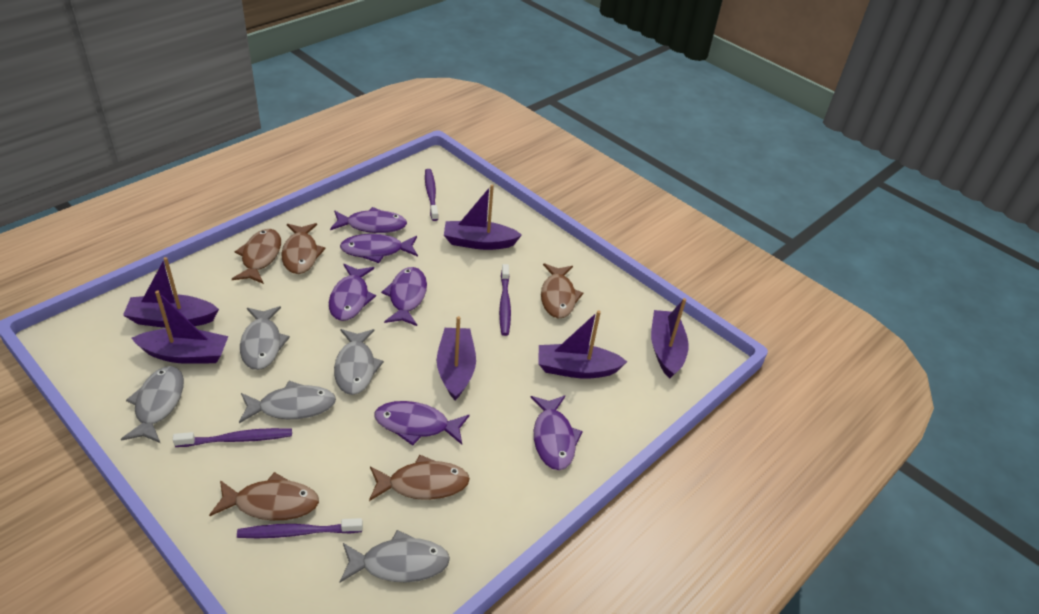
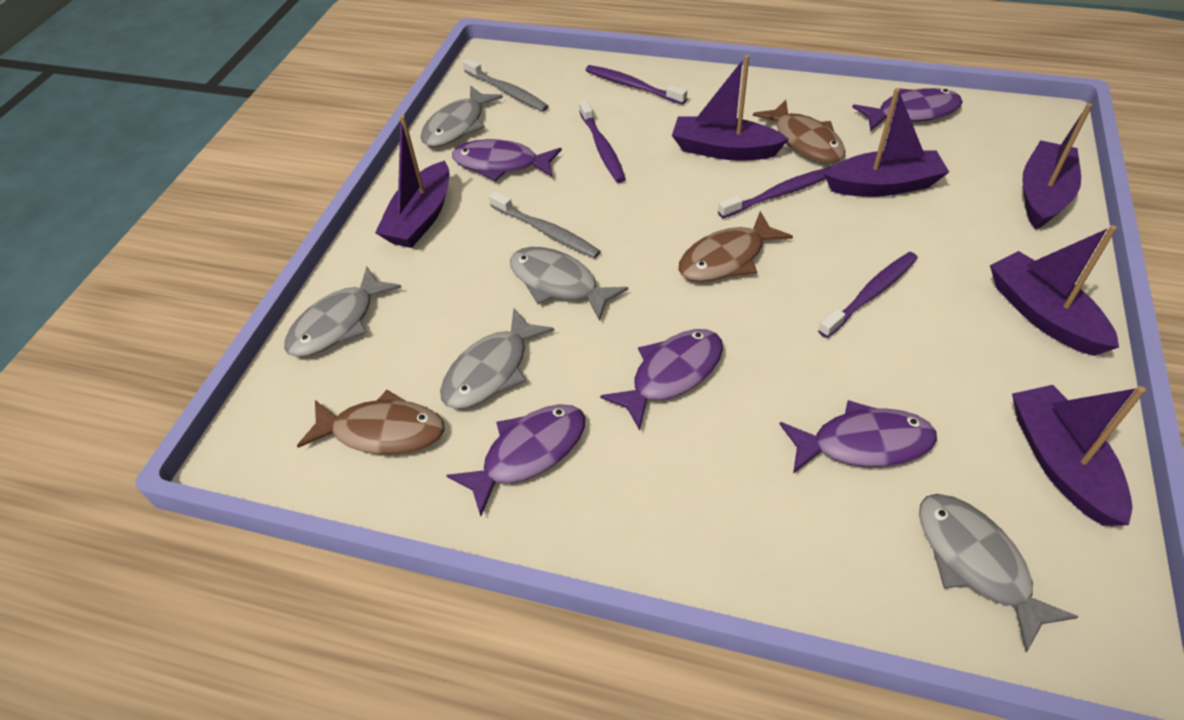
brown fish: [209,472,319,521] [232,229,281,284] [282,223,326,274] [369,454,470,501] [541,263,583,319] = 5 -> [297,390,445,455] [678,211,793,282] [753,100,846,163] = 3
grey toothbrush: none = 0 -> [463,58,549,111] [489,191,601,258] = 2
purple fish: [329,264,376,321] [330,207,407,233] [340,234,418,263] [374,401,470,446] [381,267,427,326] [530,395,583,470] = 6 -> [446,404,585,516] [452,139,562,181] [600,329,723,431] [780,400,937,474] [852,88,963,131] = 5

